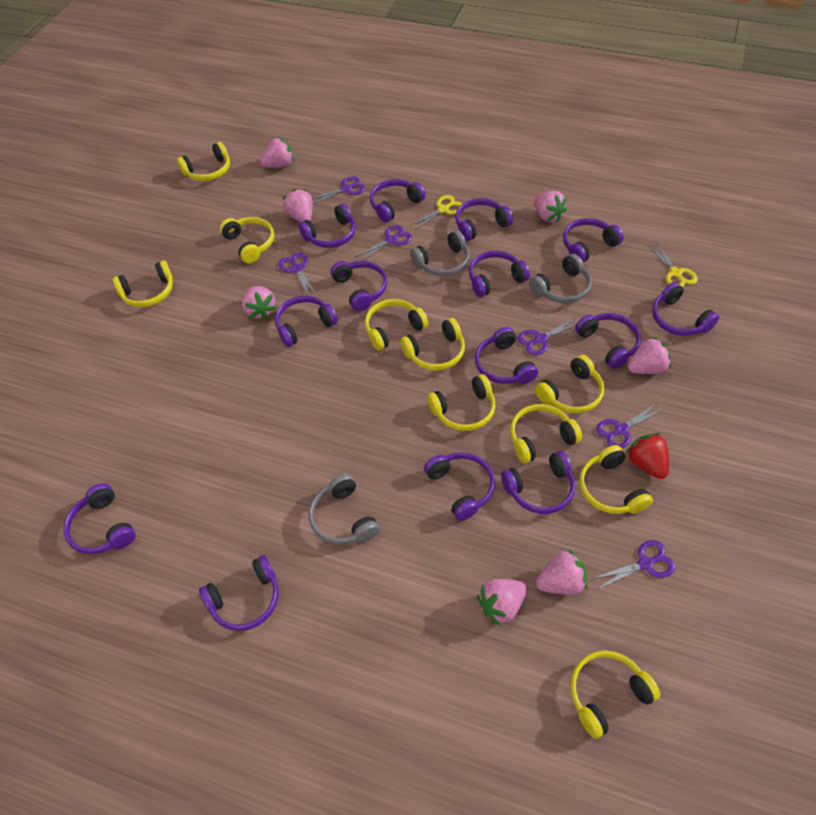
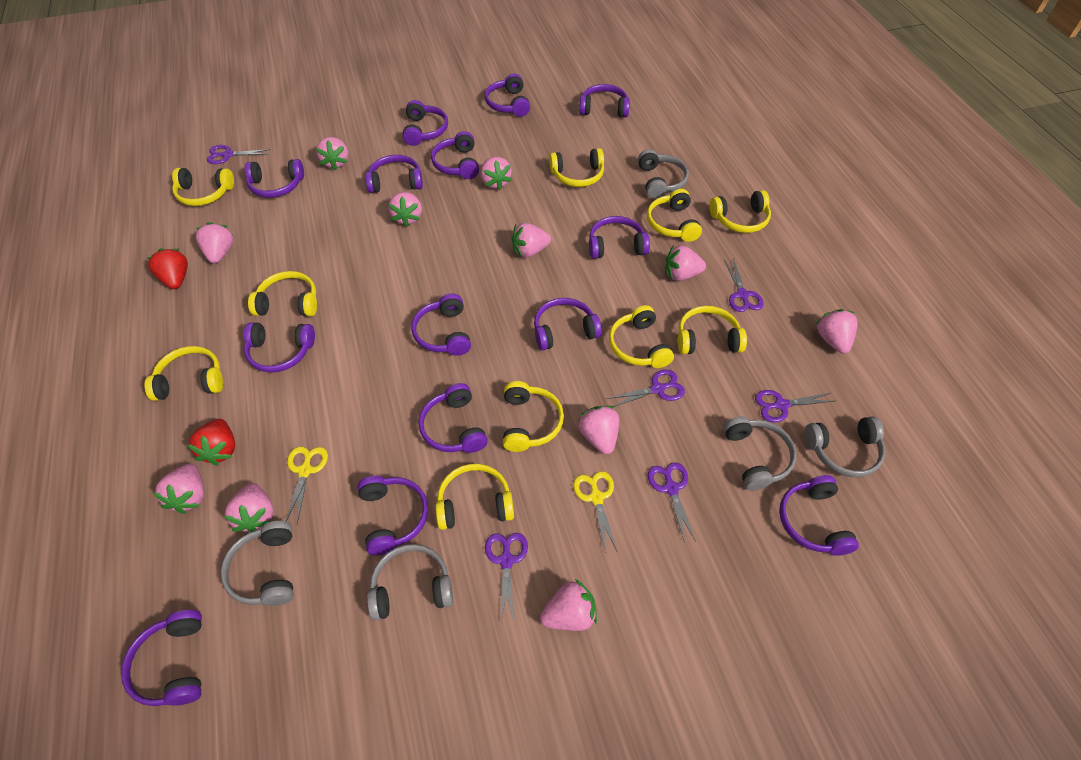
grey headphones: [309,474,380,545] [410,230,470,277] [529,254,592,303] = 3 -> [221,521,294,606] [367,544,453,621] [638,149,689,199] [723,416,796,490] [805,416,885,477] = 5
pink strawberry: [242,286,277,320] [260,138,294,168] [283,189,313,222] [477,579,527,626] [534,191,567,222] [536,549,587,595] [628,336,671,374] = 7 -> [153,464,204,514] [196,222,233,263] [224,483,274,532] [316,137,348,171] [388,192,422,227] [481,157,512,190] [511,223,551,258] [540,579,597,631] [578,406,619,454] [665,245,706,281] [816,309,857,354] = 11
red strawberry: [626,433,669,479] = 1 -> [147,249,188,289] [187,419,235,466] = 2

